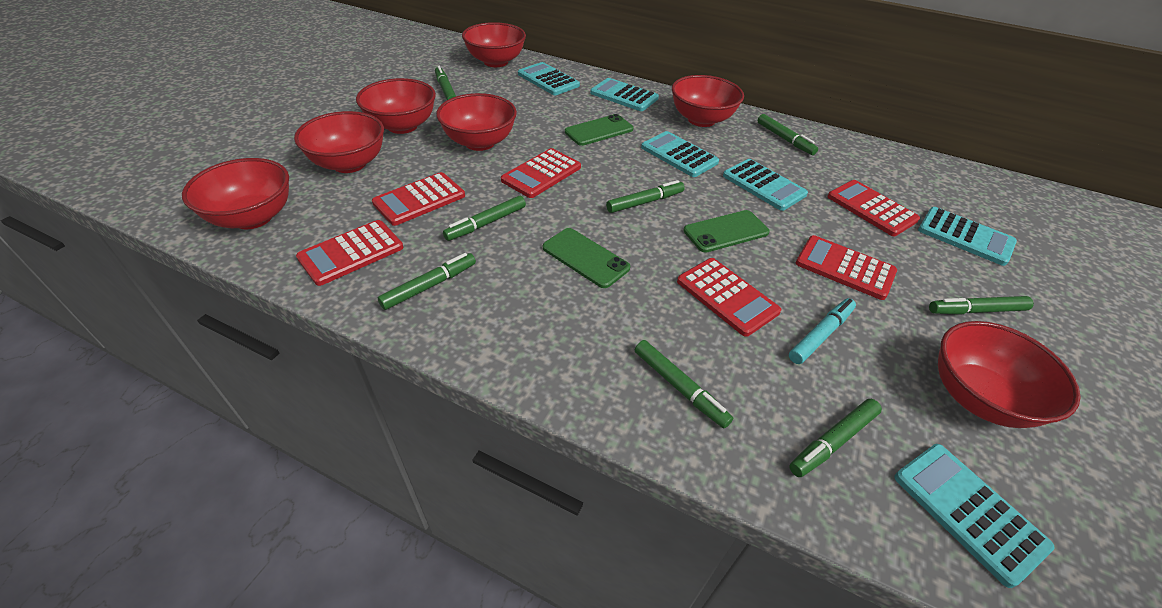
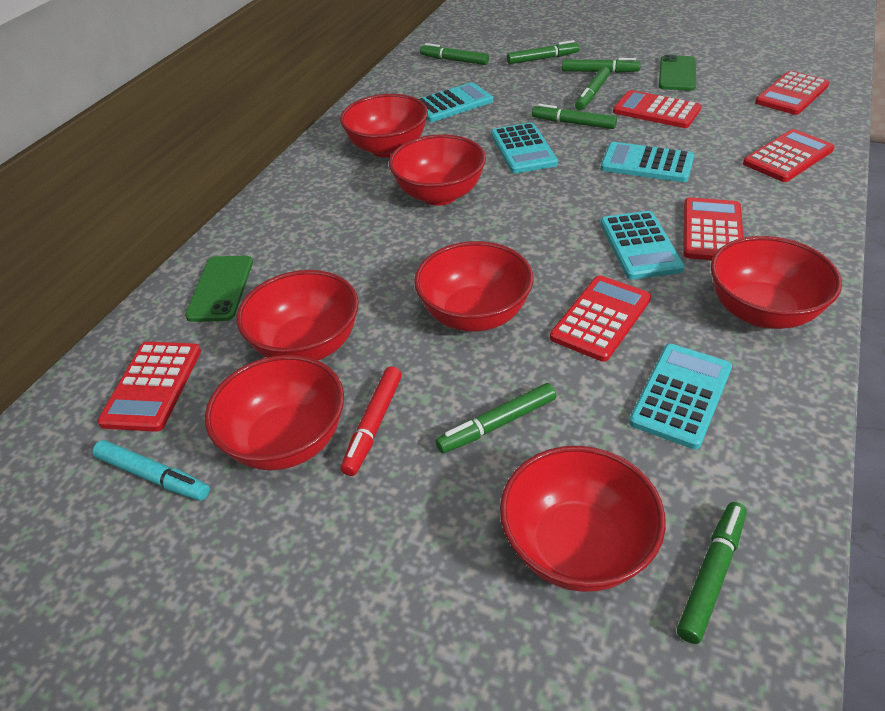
green marker: [378,253,476,310] [435,66,456,100] [443,196,526,241] [606,180,685,213] [635,340,733,428] [758,114,818,155] [789,399,882,477] [929,296,1034,315] = 8 -> [420,43,489,65] [436,383,556,453] [507,40,580,64] [532,104,617,129] [562,58,641,73] [575,67,610,110] [677,502,747,644] = 7
green phone: [543,228,630,288] [565,114,633,146] [684,210,770,253] = 3 -> [185,256,253,322] [659,55,696,91] = 2
red marker: none = 0 -> [341,367,402,476] = 1
turquoise calculator: [518,62,580,95] [590,78,659,111] [641,131,719,177] [723,159,808,211] [894,444,1054,588] [918,207,1017,266] = 6 -> [419,82,493,122] [491,123,558,173] [600,211,684,280] [601,142,694,182] [629,344,732,449] = 5

